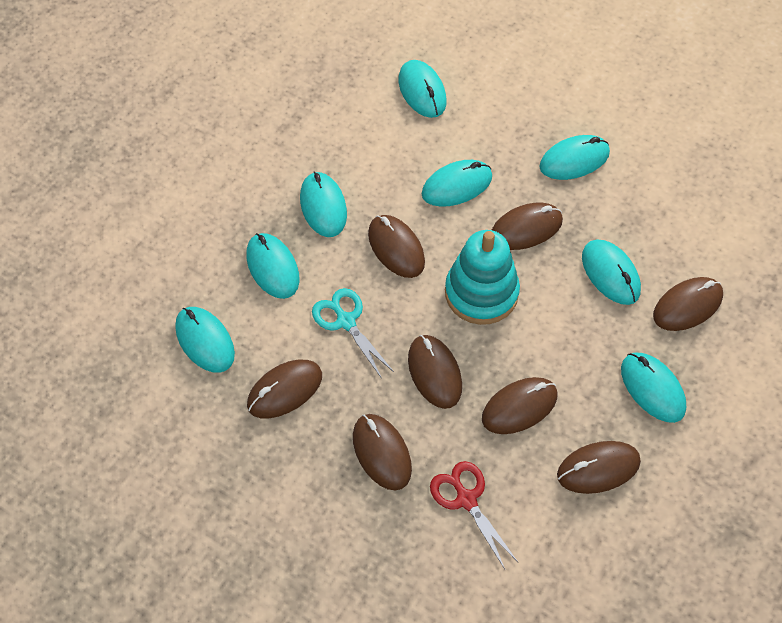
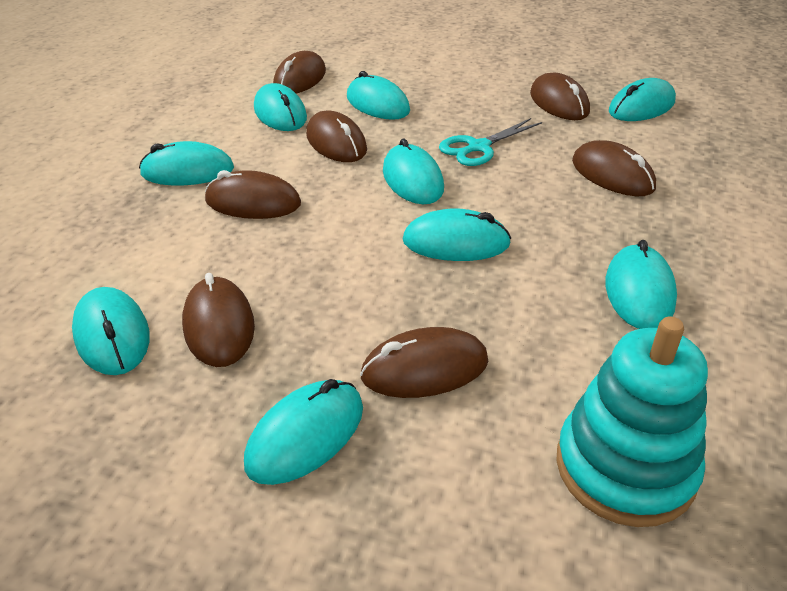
brown mouse: [247,360,322,418] [353,414,412,491] [368,215,425,278] [408,335,462,409] [482,377,557,434] [492,203,563,250] [557,441,641,494] [653,277,723,331] = 8 -> [182,273,255,367] [205,170,301,219] [273,51,326,94] [306,111,367,162] [360,327,488,398] [530,72,590,120] [572,140,656,196] = 7
red scissors: [430,461,518,569] = 1 -> none = 0
turquoise mouse: [175,307,235,373] [246,233,300,299] [300,171,347,237] [398,60,446,118] [422,160,492,207] [539,135,610,180] [582,240,641,305] [621,352,686,423] = 8 -> [72,287,150,375] [139,141,234,185] [244,379,363,485] [254,83,307,131] [347,71,410,120] [383,138,444,204] [403,208,511,261] [606,240,677,329] [608,78,676,121] = 9

